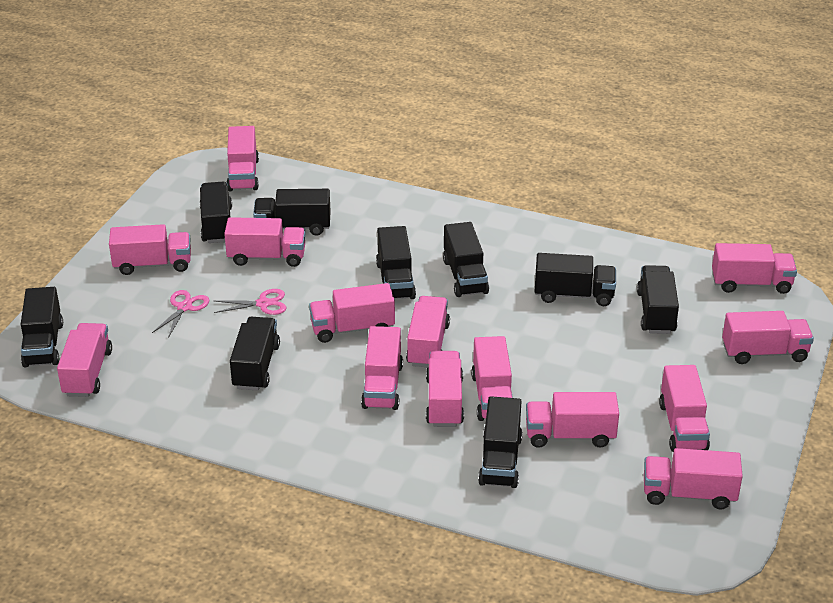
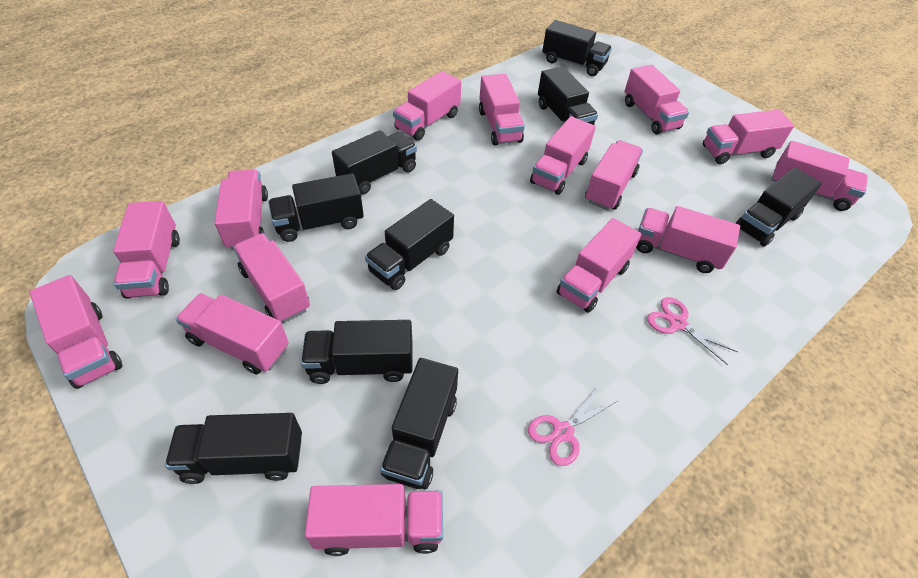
pink truck: [57,323,112,397] [109,224,191,275] [224,217,306,267] [227,126,259,191] [309,283,395,343] [361,326,403,410] [406,296,450,367] [426,351,464,427] [471,336,513,421] [526,392,619,448] [644,448,743,509] [659,365,710,452] [712,243,797,294] [722,311,814,364] = 14 -> [29,275,122,389] [113,201,180,299] [176,293,289,374] [214,169,268,250] [233,233,310,323] [305,484,443,556] [393,71,461,141] [479,74,525,146] [530,116,596,195] [556,218,641,313] [585,140,643,210] [624,65,689,134] [636,206,740,273] [703,110,794,164] [772,141,867,211] = 15

